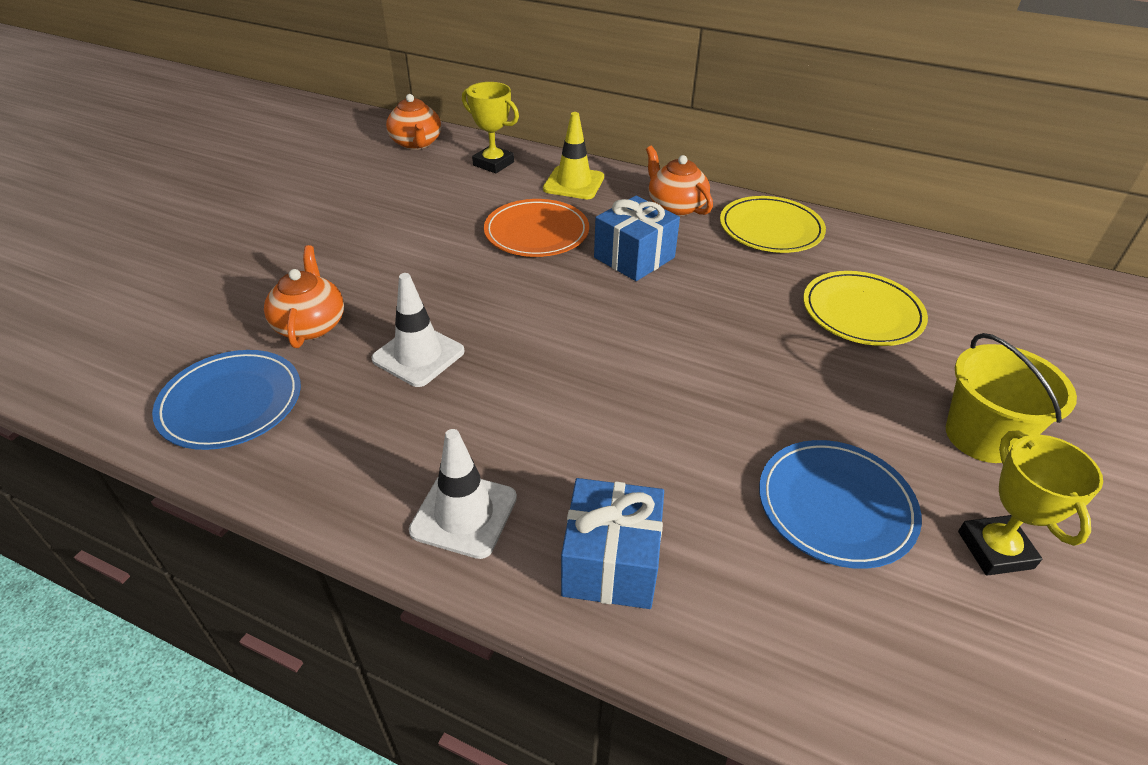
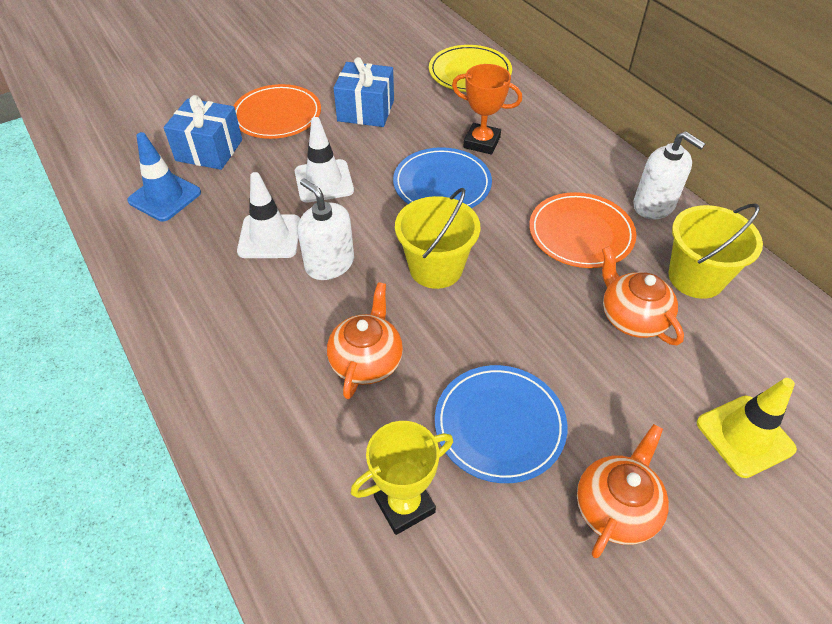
blue traffic cone: none = 0 -> [127,132,201,221] = 1
orange plate: [484,199,589,257] = 1 -> [233,84,321,139] [529,192,636,268] = 2
orange trophy: none = 0 -> [452,64,522,155] = 1
white soap dispenser: none = 0 -> [297,178,354,280] [633,131,705,219] = 2
yellow bucket: [946,333,1077,463] = 1 -> [395,188,480,289] [669,204,763,299] = 2
yellow plate: [720,196,826,253] [803,271,928,346] = 2 -> [429,45,512,92] = 1
yellow trophy: [462,82,519,173] [958,430,1103,576] = 2 -> [351,421,453,535] = 1

